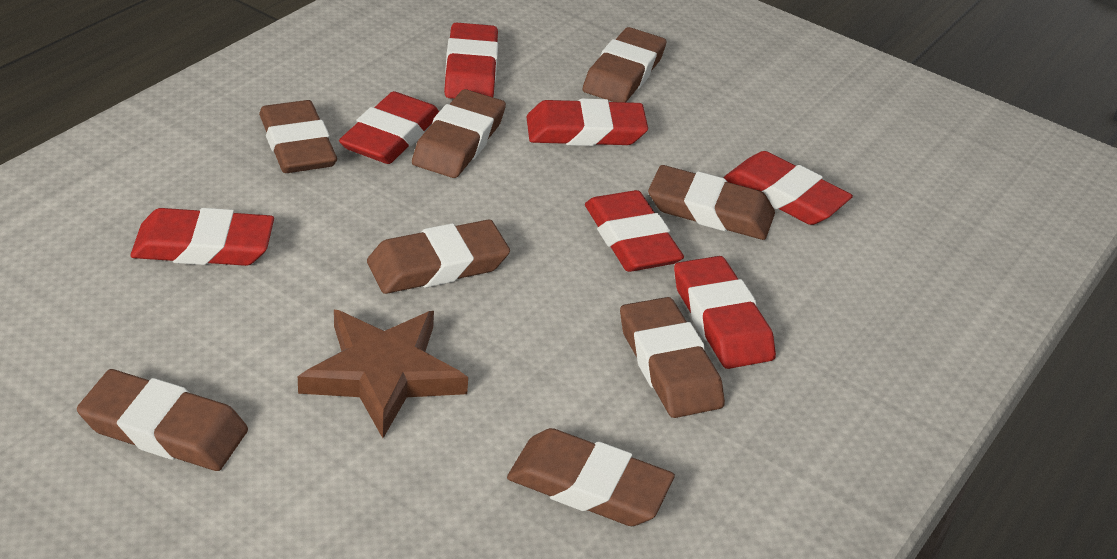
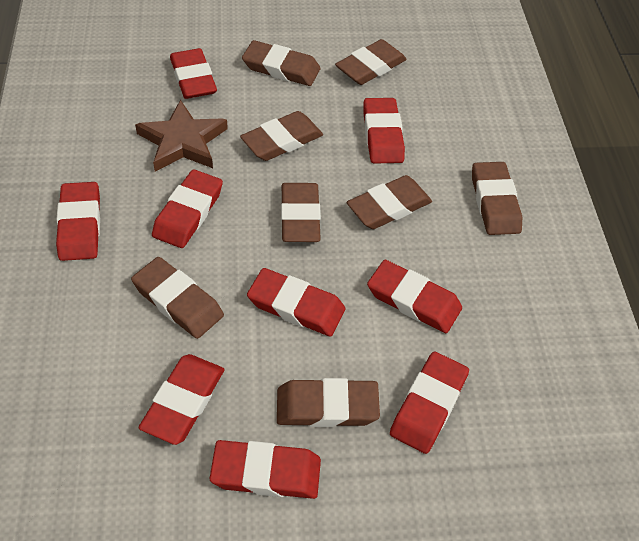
red eraser: [130,208,274,266] [339,91,439,164] [444,23,498,99] [526,98,648,146] [585,190,684,272] [674,256,776,369] [724,151,853,225] = 7 -> [56,182,100,261] [138,354,225,445] [152,169,223,248] [170,48,217,99] [210,440,321,499] [247,268,346,337] [363,98,405,164] [367,260,462,333] [390,352,469,454] = 9

